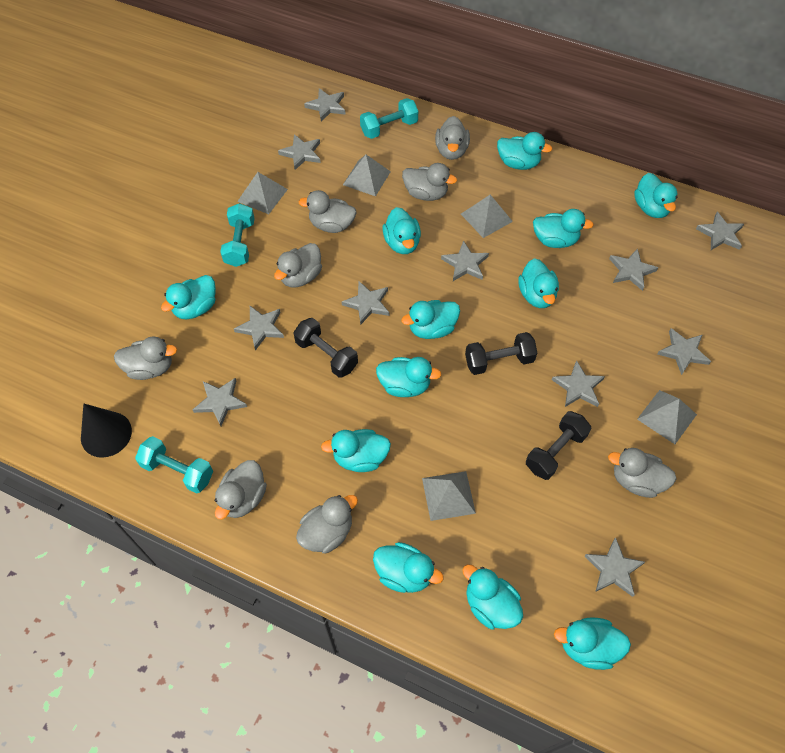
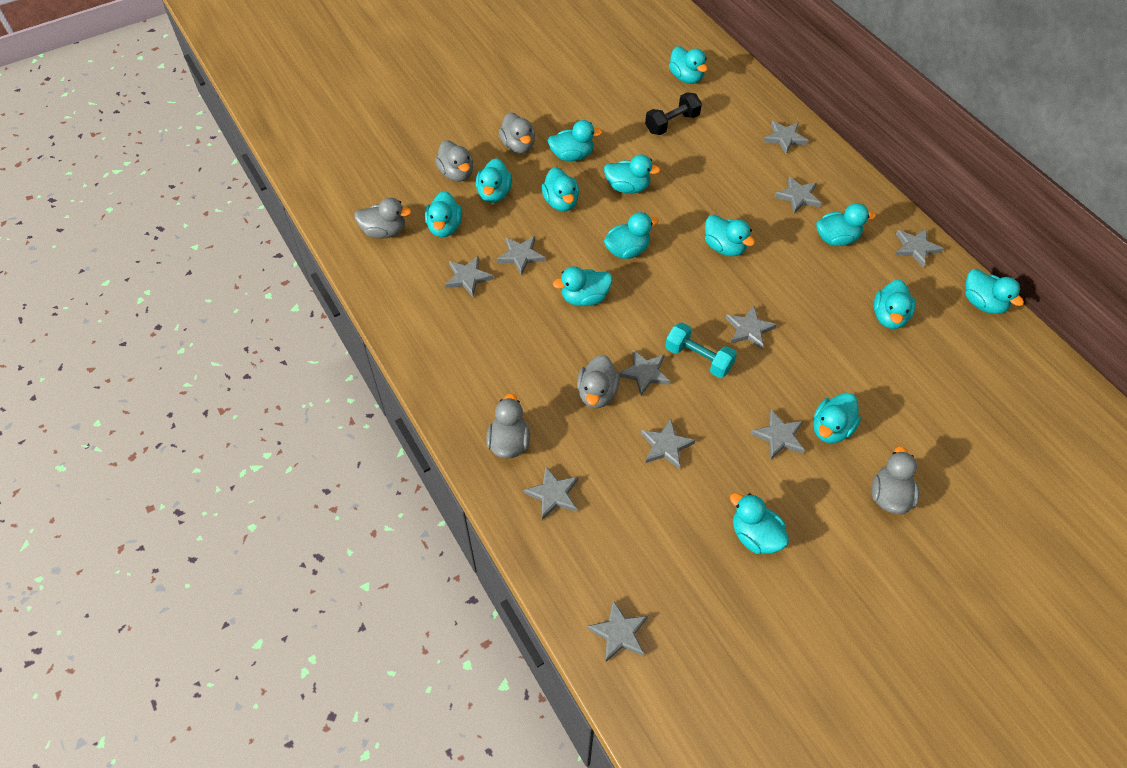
black cone: [81,404,132,458] = 1 -> none = 0
black dumbbell: [293,318,358,378] [465,332,537,375] [526,411,591,480] = 3 -> [645,92,702,135] = 1
grey duck: [114,337,177,380] [215,460,267,519] [274,243,322,288] [296,495,358,553] [298,190,357,233] [402,163,457,201] [435,116,470,160] [608,448,676,498] = 8 -> [354,198,411,238] [435,140,473,182] [486,393,530,459] [499,112,535,154] [577,354,620,408] [872,446,919,514] = 6
grey pyramid: [237,172,288,214] [343,155,391,197] [422,471,476,521] [461,195,513,238] [637,390,697,444] = 5 -> none = 0
turquoise duck: [161,275,216,320] [321,429,391,472] [373,542,444,593] [376,357,441,397] [382,207,421,254] [401,300,460,339] [462,564,523,630] [497,132,552,170] [518,258,559,308] [533,209,594,248] [554,617,631,670] [634,173,678,218] = 12 -> [425,191,462,237] [476,158,512,203] [541,167,579,211] [548,120,603,161] [553,266,612,306] [604,154,661,194] [604,212,659,259] [669,46,708,84] [705,215,755,256] [730,493,789,554] [813,393,861,443] [816,203,876,246] [874,280,916,329] [965,269,1024,314] = 14
turquoise dumbbell: [135,436,213,494] [220,203,255,267] [360,98,418,139] = 3 -> [665,322,737,378] = 1

